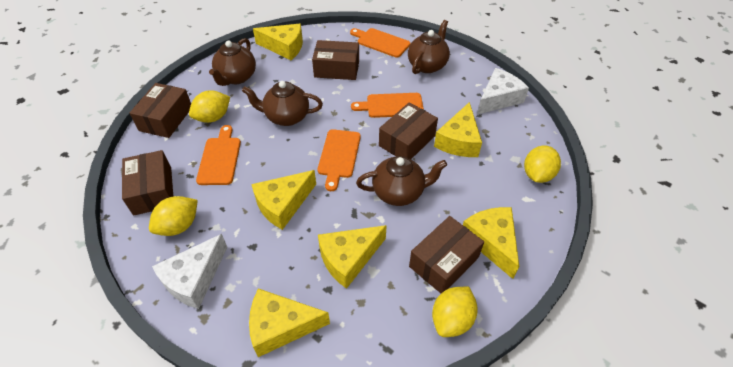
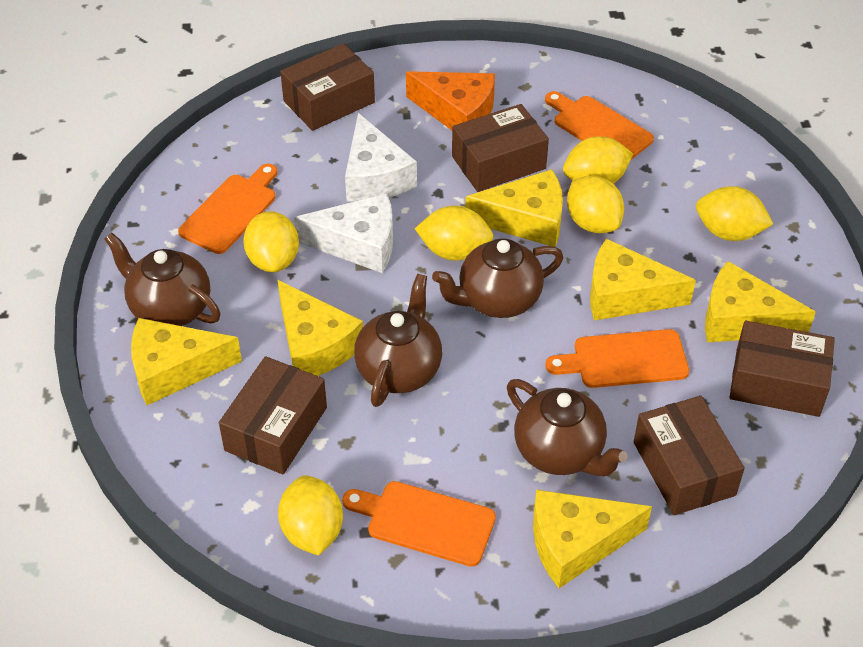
orange cheese: none = 0 -> [406,71,495,130] = 1
yellow lemon: [149,196,198,236] [189,90,230,123] [432,287,477,337] [524,145,561,183] = 4 -> [243,211,299,272] [278,475,343,556] [415,206,493,261] [563,136,633,184] [567,176,624,233] [696,186,773,241] = 6

